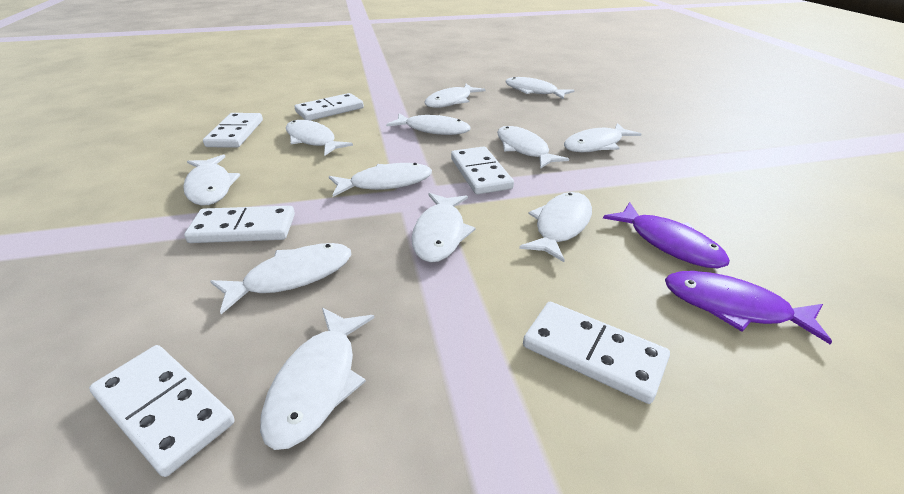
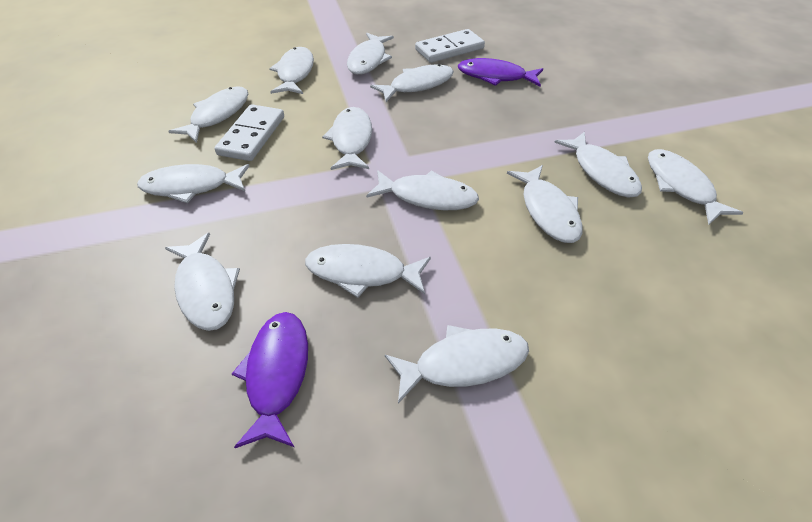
white domino: [89,345,235,477] [184,206,295,243] [203,113,263,148] [294,93,364,121] [451,146,514,194] [523,302,670,404] = 6 -> [214,104,284,161] [415,29,485,63] = 2
white fish: [183,154,240,206] [210,243,351,314] [260,308,374,450] [286,120,353,155] [329,163,432,197] [386,113,471,135] [412,193,476,262] [425,84,486,108] [497,126,569,169] [505,77,575,99] [519,192,592,262] [564,123,641,152] = 12 -> [137,164,249,203] [165,233,240,331] [168,86,248,143] [269,47,314,94] [305,244,431,298] [322,107,372,170] [347,33,394,75] [366,170,479,210] [370,64,454,102] [385,325,529,404] [507,165,582,243] [554,131,642,198] [648,149,743,224] = 13

